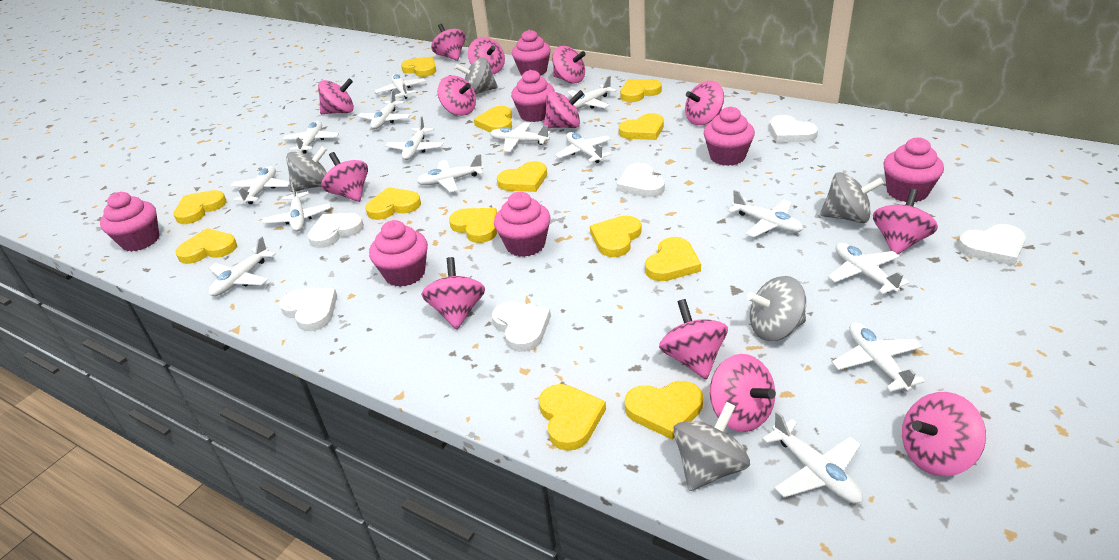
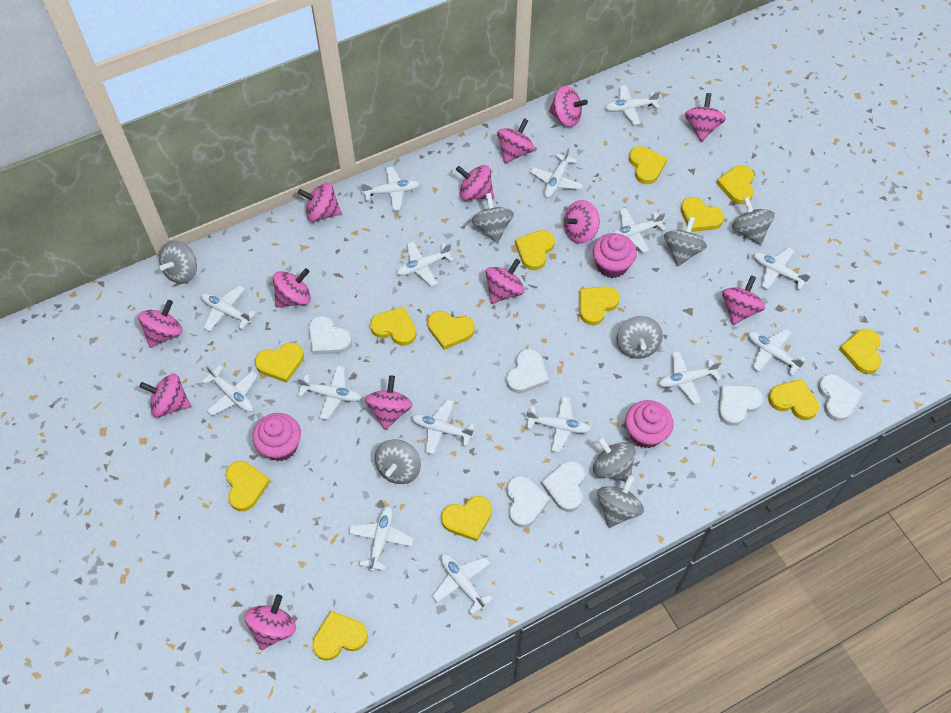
grey spinning top: [286,146,327,192] [455,57,498,94] [673,402,750,491] [747,276,806,341] [820,172,884,223] = 5 -> [159,240,197,284] [375,439,421,484] [471,193,514,243] [593,437,636,482] [597,475,644,528] [616,316,663,359] [664,217,707,267] [732,197,775,245] = 8
pink cupcake: [100,192,159,252] [369,220,428,287] [494,192,551,257] [511,70,555,122] [512,30,551,76] [704,106,755,166] [883,137,944,202] = 7 -> [252,413,301,461] [593,233,637,278] [625,400,673,448] = 3

